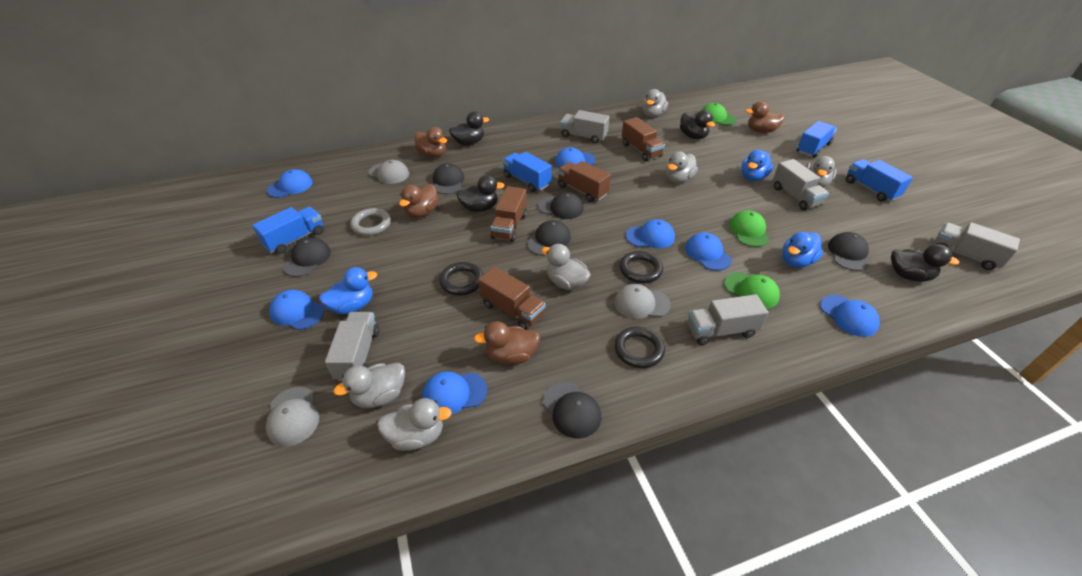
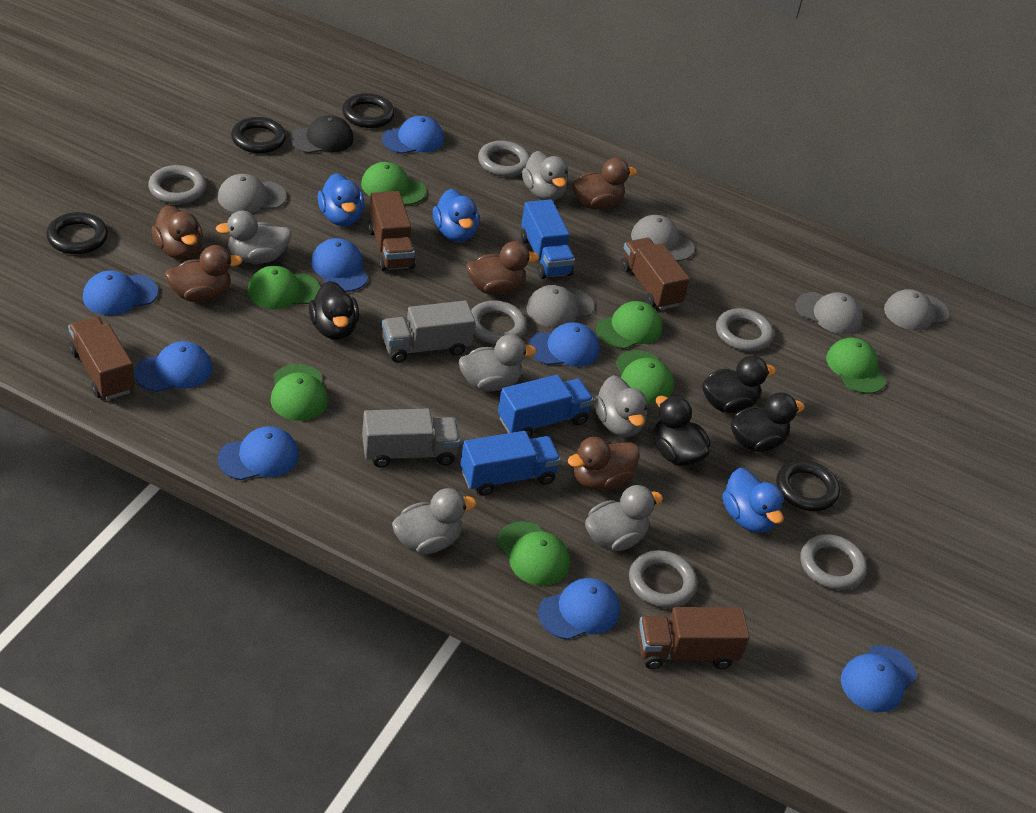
black cap: [283,237,331,277] [433,163,464,194] [527,220,571,256] [538,192,584,219] [543,382,601,439] [828,232,869,271] = 6 -> [289,115,354,153] = 1
black ring: [439,262,483,295] [614,327,665,368] [619,251,663,283] = 3 -> [46,212,108,254] [231,117,286,153] [342,93,395,128] [776,460,840,511] = 4
blue cap: [267,169,313,198] [269,290,324,330] [422,371,487,415] [555,147,596,168] [626,219,675,248] [685,232,732,271] [820,295,880,337] = 7 -> [83,271,158,315] [134,341,212,392] [217,426,299,480] [311,238,368,292] [382,116,444,154] [528,322,600,367] [538,578,620,640] [841,645,916,712] = 8
blue truck: [252,207,324,254] [503,152,552,192] [797,121,837,158] [846,159,913,202] = 4 -> [460,431,561,496] [498,375,594,437] [521,199,575,279] = 3
brown duck: [399,184,439,218] [415,127,447,158] [474,321,540,365] [745,101,785,133] = 4 -> [152,205,203,260] [165,245,242,302] [466,241,539,295] [568,437,640,491] [572,158,637,209] = 5
green cap: [702,103,736,125] [724,272,780,309] [729,211,769,247] = 3 -> [248,266,320,309] [271,364,328,421] [361,162,426,205] [497,521,570,586] [596,301,662,349] [616,350,674,403] [826,338,886,394] = 7
grey cap: [266,387,319,446] [369,160,409,184] [614,284,671,319] = 3 -> [218,174,286,213] [526,285,594,328] [631,215,694,261] [795,292,863,334] [884,289,949,330] = 5
grey ring: [350,208,391,236] = 1 -> [148,165,206,204] [471,300,527,344] [478,141,530,177] [629,550,697,608] [716,308,773,352] [800,534,867,590] = 6
grey truck: [325,312,379,381] [560,110,609,143] [688,294,769,345] [773,159,829,210] [935,222,1020,270] = 5 -> [362,409,460,468] [382,301,475,363] = 2

